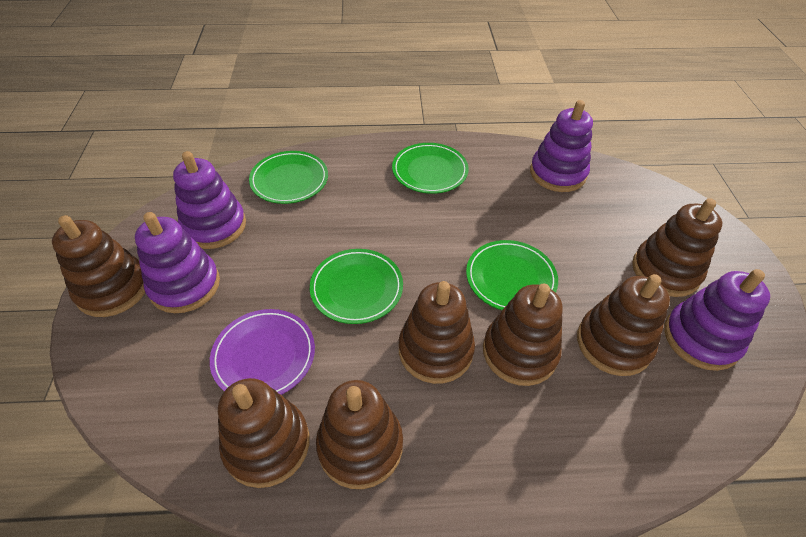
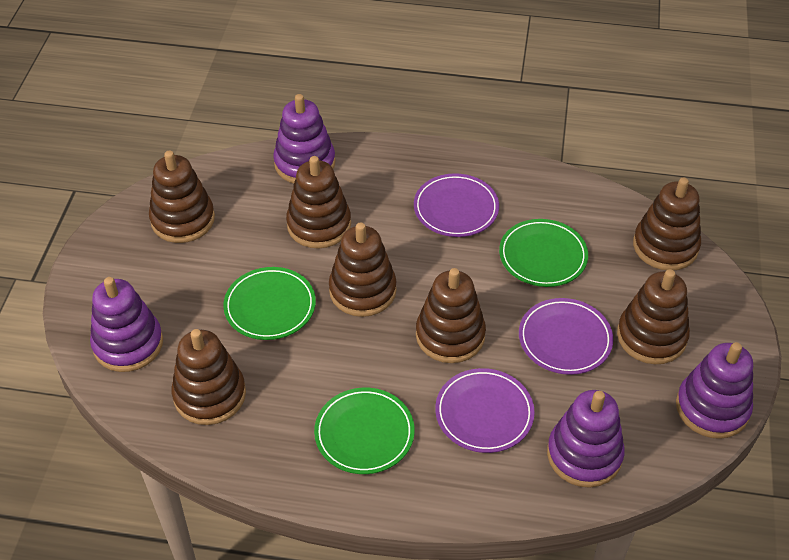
green plate: [249,151,328,204] [310,249,403,324] [392,143,469,194] [466,240,558,310] = 4 -> [223,267,316,340] [314,388,415,474] [499,219,588,287] = 3
purple plate: [210,309,315,395] = 1 -> [414,173,499,237] [435,368,535,453] [519,298,613,375] = 3

